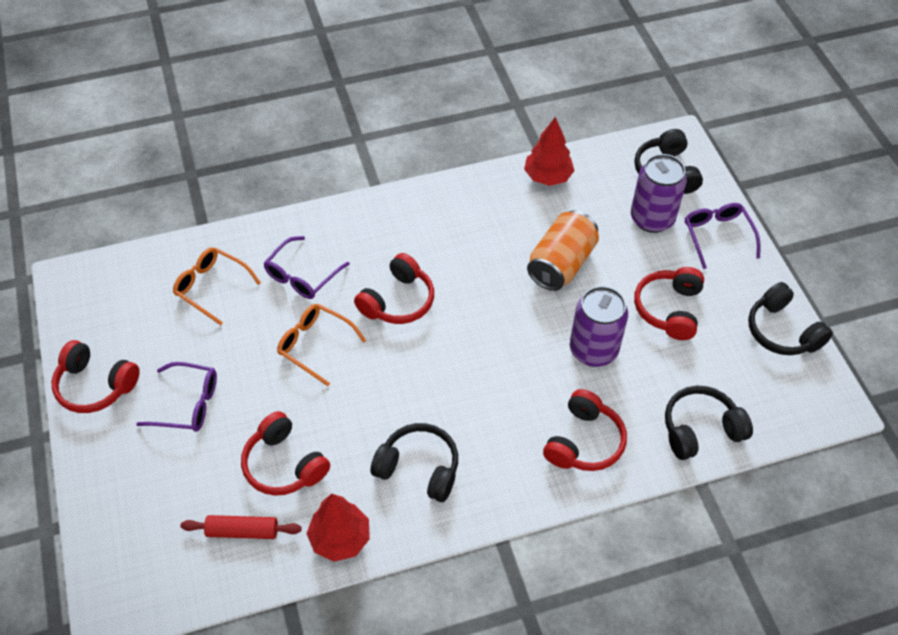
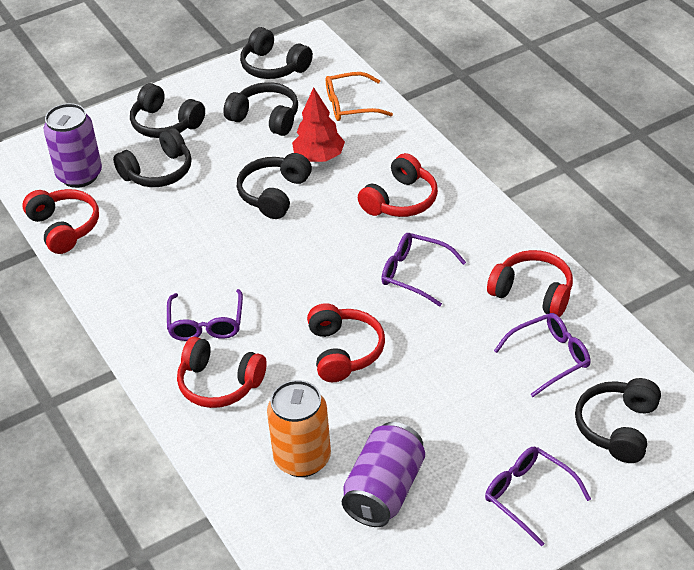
black headphones: [371,423,458,502] [634,129,703,194] [665,386,753,460] [748,282,833,355] = 4 -> [113,128,191,187] [130,83,205,138] [223,82,298,136] [237,153,312,219] [240,27,313,79] [575,378,661,463] = 6
orange glasses: [173,247,261,325] [277,304,366,386] = 2 -> [326,72,393,121] = 1
purple glasses: [136,362,217,432] [264,236,350,299] [685,203,761,269] = 3 -> [167,289,243,341] [381,233,466,306] [485,447,591,547] [494,313,590,397] = 4
red rolling pin: [181,515,302,539] = 1 -> none = 0
red tree: [306,493,370,562] [524,117,575,186] = 2 -> [292,87,345,162] = 1

